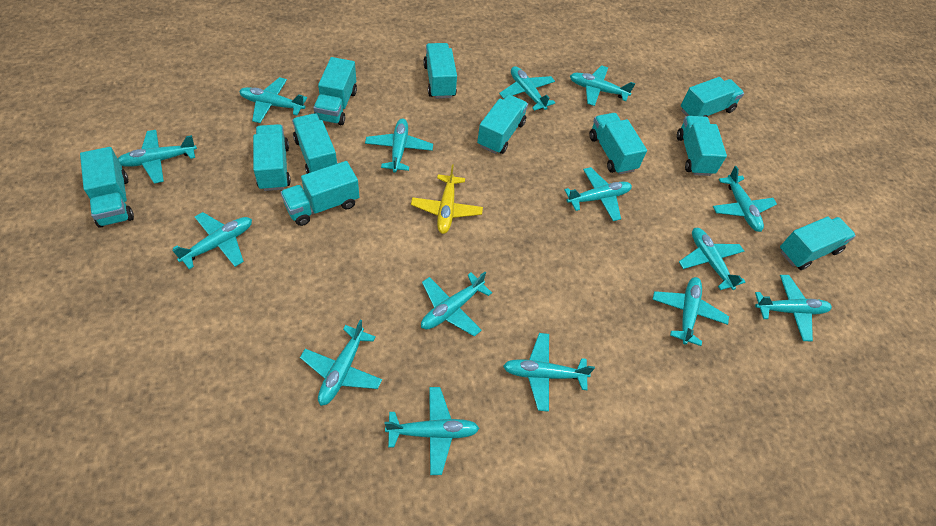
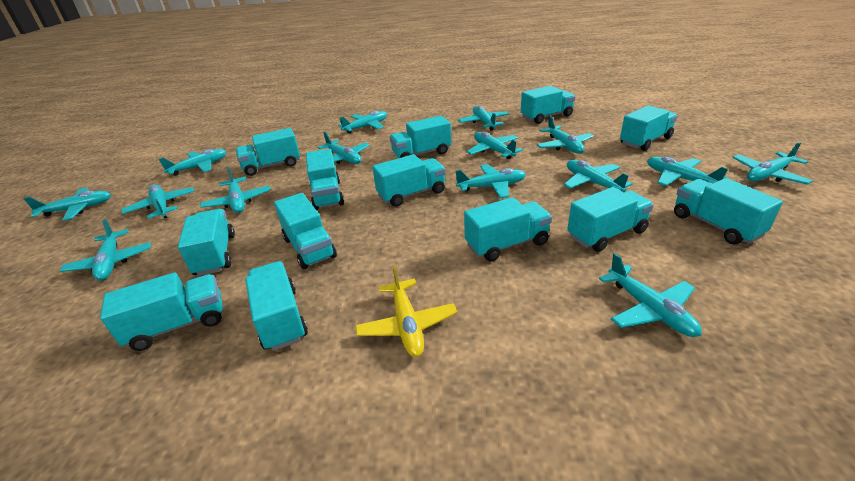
turquoise truck: [80,147,134,228] [253,124,291,191] [280,161,359,226] [292,113,338,174] [313,57,357,125] [423,43,457,99] [477,94,528,154] [589,113,647,175] [677,116,727,176] [681,77,744,117] [780,217,856,270] = 11 -> [100,272,223,351] [178,209,235,276] [236,128,300,176] [245,261,308,351] [274,193,337,269] [306,149,344,210] [372,154,446,207] [390,116,451,158] [464,197,552,262] [521,86,575,124] [567,187,654,252] [620,105,677,151] [674,178,783,245] = 13

